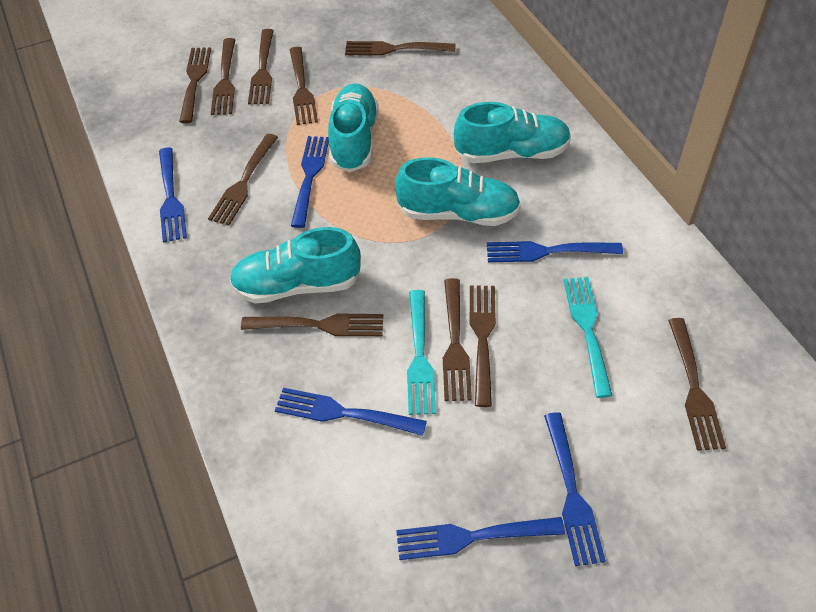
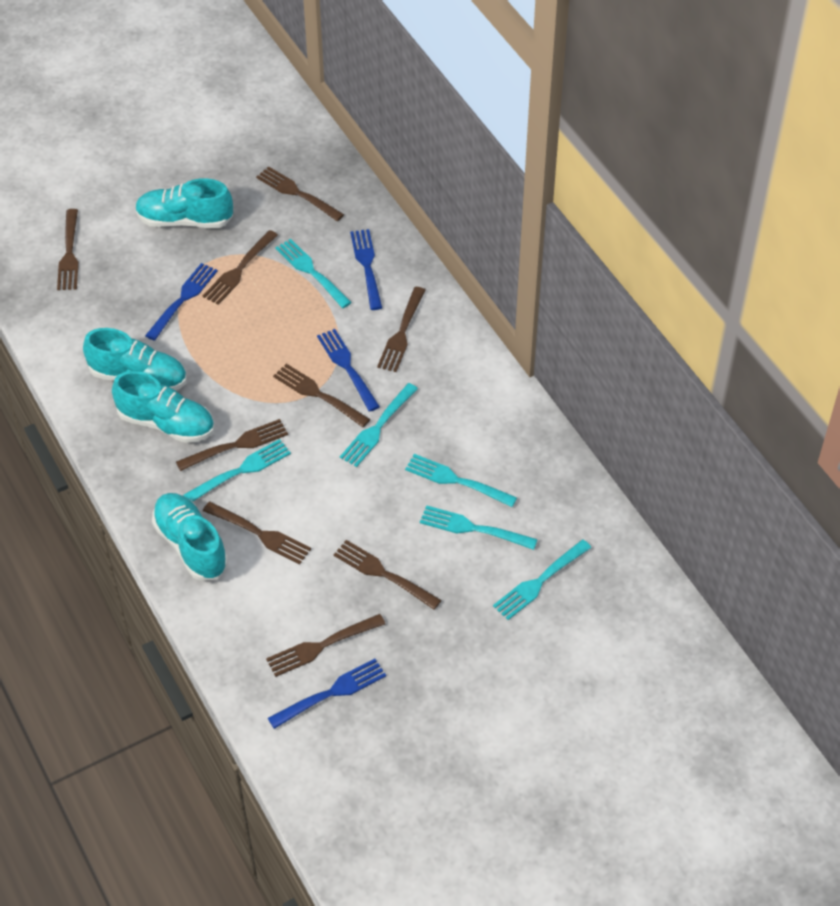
blue fork: [159,148,187,243] [275,388,427,436] [291,136,329,228] [396,517,565,560] [487,241,623,262] [544,412,606,566] = 6 -> [145,263,218,341] [268,659,386,729] [317,329,380,412] [350,229,382,310] = 4
brown fork: [179,47,211,123] [208,134,278,225] [211,38,236,115] [241,314,383,336] [248,29,274,104] [289,47,318,125] [345,41,456,56] [443,278,472,401] [470,285,496,407] [668,318,726,451] = 10 -> [57,209,79,290] [176,419,288,471] [203,230,278,305] [203,502,311,564] [256,166,344,221] [266,614,385,677] [273,364,370,427] [333,540,442,610] [377,287,425,372] = 9
turquoise fork: [407,290,436,415] [563,277,612,398] = 2 -> [183,439,291,501] [275,239,352,308] [340,383,418,467] [405,454,517,507] [420,505,538,550] [493,540,591,620] = 6

